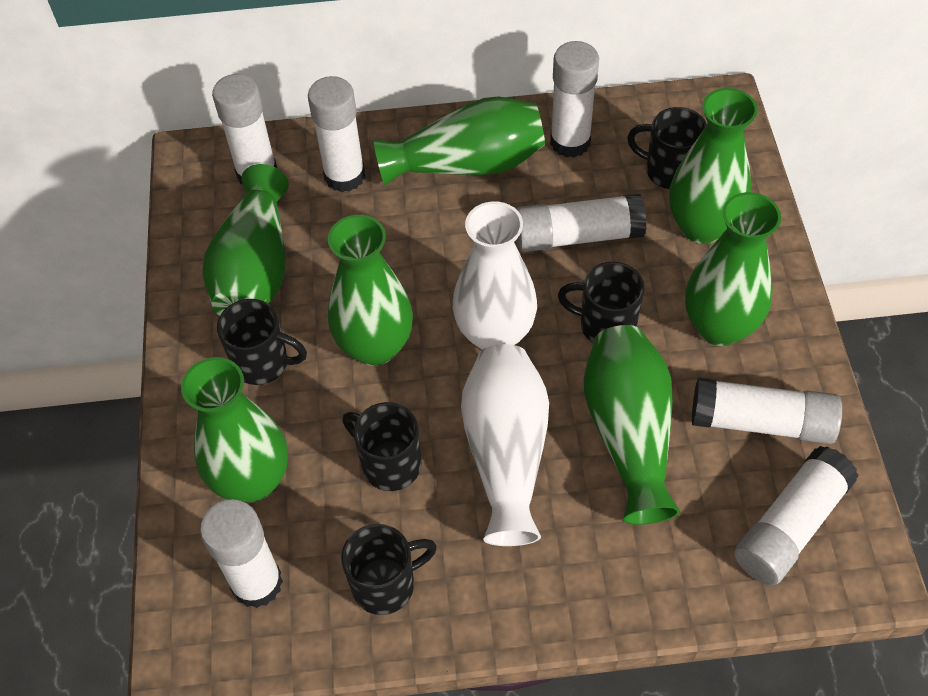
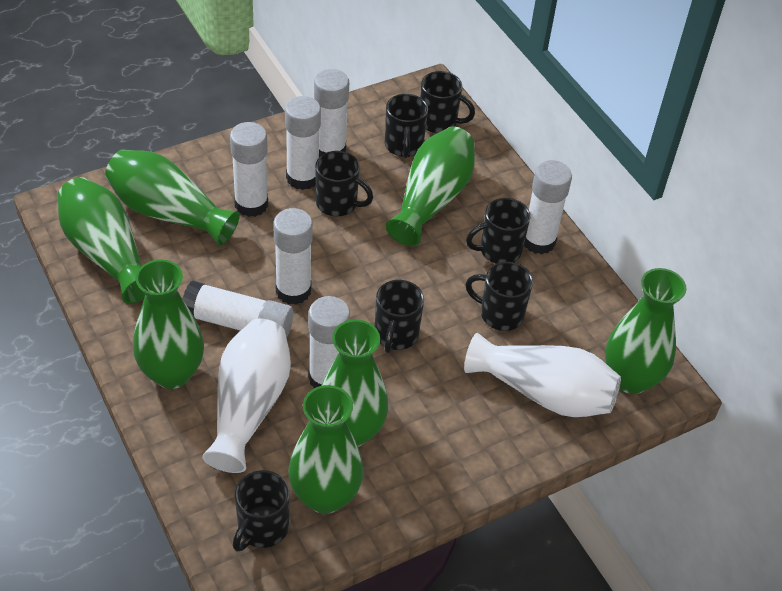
black mug: [217,299,307,385] [341,524,437,615] [342,402,421,491] [558,262,645,343] [627,107,707,189] = 5 -> [233,470,290,551] [315,151,373,216] [375,280,424,353] [385,94,428,158] [420,71,475,133] [465,262,533,331] [466,198,530,264] = 7

